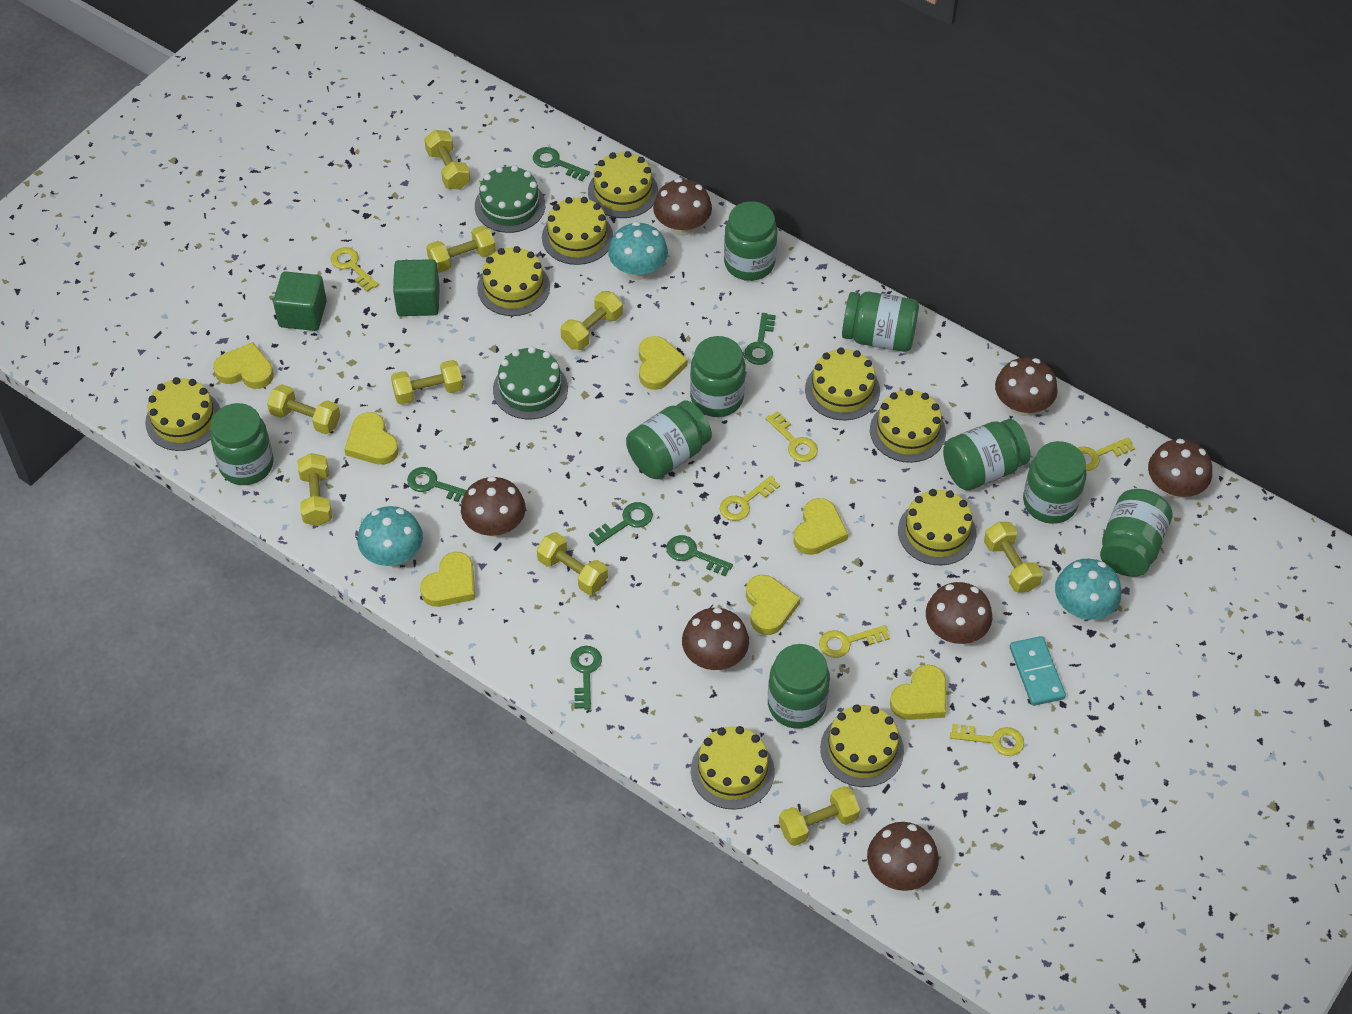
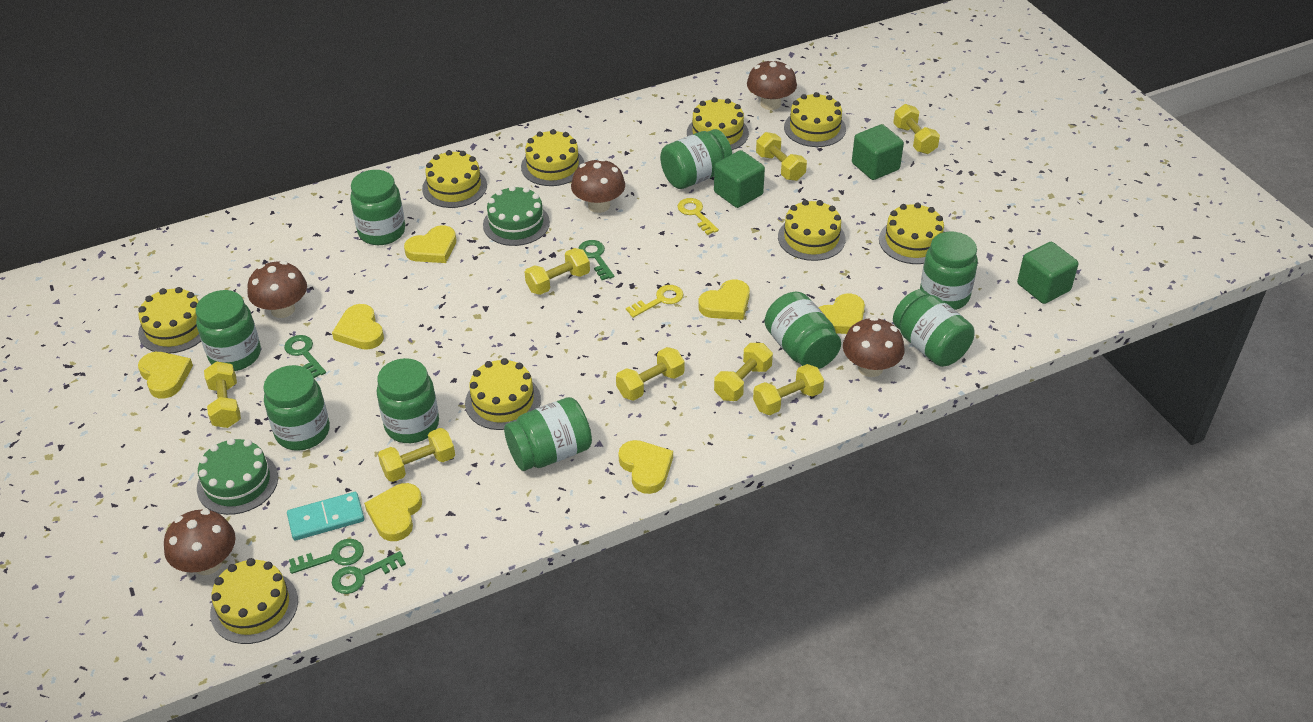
brown mushroom: [461,476,526,537] [653,178,712,236] [682,608,749,670] [867,822,939,891] [926,582,992,644] [995,357,1058,416] [1148,439,1212,499] = 7 -> [164,509,236,575] [248,261,307,318] [571,158,625,213] [747,59,797,110] [843,317,905,377] = 5
green cube: [273,271,327,331] [393,259,440,316] = 2 -> [714,150,765,208] [852,124,904,180] [1017,242,1078,304] = 3
green key: [407,467,467,503] [533,147,590,181] [570,646,602,710] [589,502,653,546] [666,535,733,577] [744,313,776,365] = 6 -> [284,335,326,378] [289,539,364,574] [332,551,406,594] [578,240,614,280] = 4
turquoise mushroom: [357,506,423,567] [608,222,668,280] [1055,559,1122,620] = 3 -> none = 0
yellow dumbbell: [267,384,340,434] [297,453,332,526] [391,360,463,405] [424,130,470,190] [426,226,496,273] [537,532,608,595] [561,291,623,350] [779,786,860,846] [984,522,1043,593] = 9 -> [204,362,241,428] [378,428,455,482] [525,248,590,295] [616,347,685,401] [714,343,773,401] [753,364,824,415] [756,132,807,181] [893,104,940,154] = 8
yellow key: [331,247,379,292] [720,476,780,521] [766,411,818,462] [819,625,890,658] [950,724,1024,756] [1078,438,1135,471] = 6 -> [626,285,684,318] [678,198,719,235] = 2

